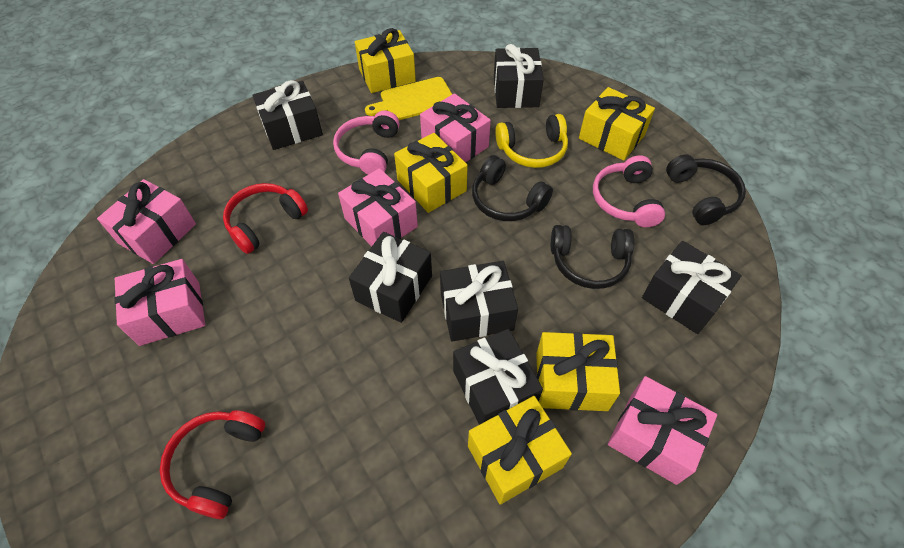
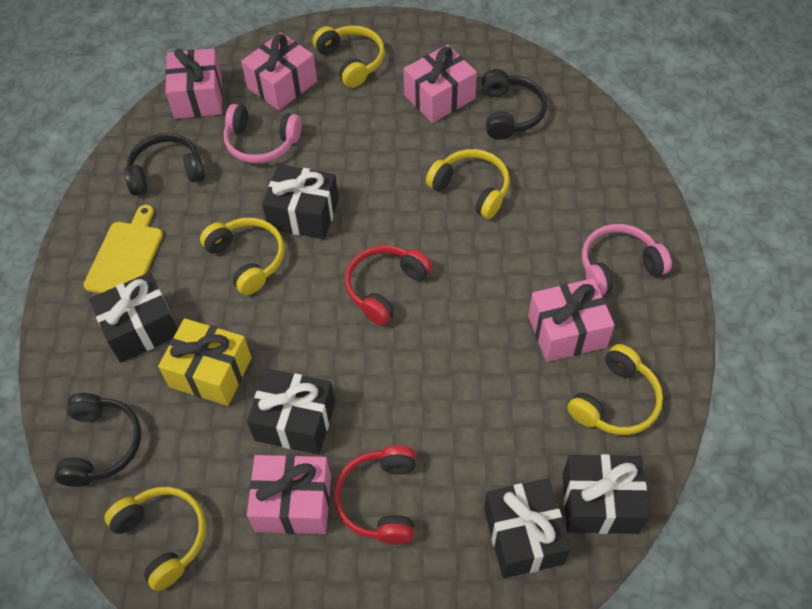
black gift: [252,80,323,150] [349,232,432,323] [440,261,518,342] [453,329,543,425] [494,44,544,108] [642,241,742,334] = 6 -> [89,272,178,363] [247,369,335,455] [262,164,339,239] [484,478,571,578] [563,454,649,534] = 5
yellow gift: [355,28,416,93] [394,133,468,213] [468,396,572,504] [536,332,620,411] [579,87,655,161] = 5 -> [158,318,252,406] = 1
yellow headphones: [495,114,568,168] = 1 -> [104,486,206,591] [200,218,284,295] [313,25,385,88] [426,149,510,219] [567,344,663,435] = 5

